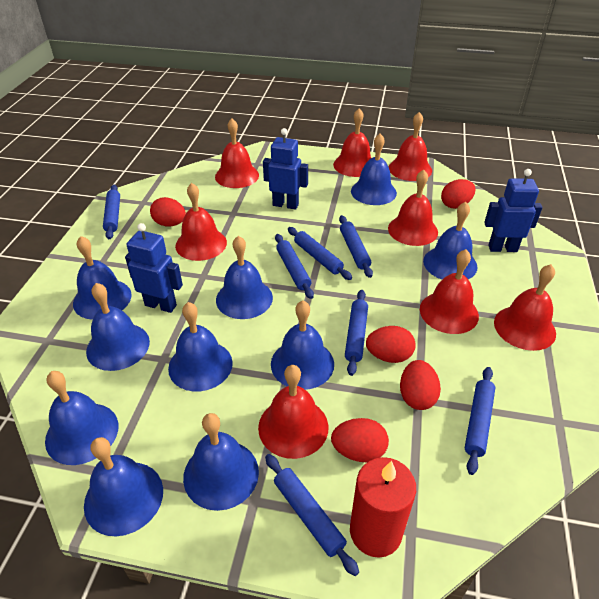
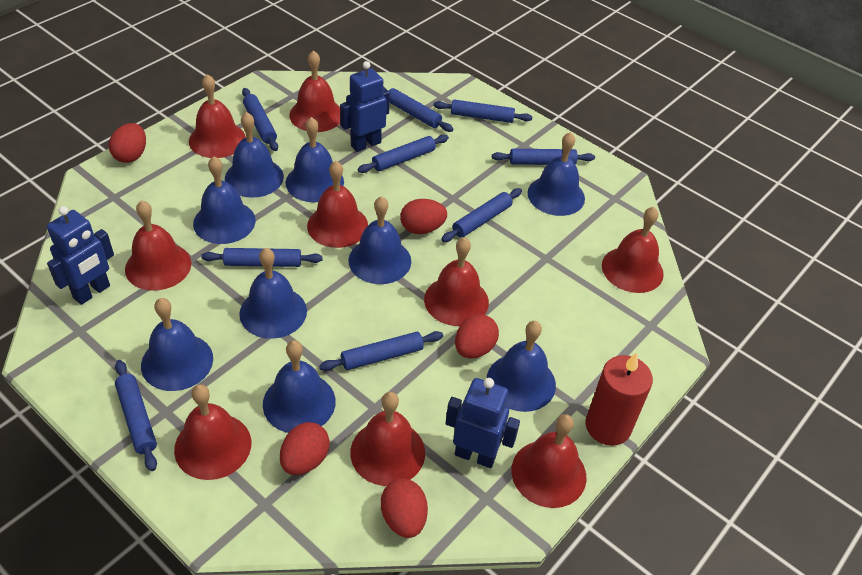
blue bell: [45,371,119,465] [73,236,131,320] [84,437,163,536] [86,283,150,371] [168,302,233,392] [183,413,259,511] [216,236,273,319] [271,301,334,390] [351,134,397,205] [423,202,477,279] = 10 -> [141,298,213,391] [193,156,256,244] [225,112,284,198] [239,248,307,339] [263,340,336,433] [285,117,344,202] [348,196,411,284] [487,321,556,412] [527,132,585,216] = 9
blue rolling pin: [103,185,120,239] [265,454,359,576] [275,234,314,299] [288,227,352,280] [339,215,373,278] [345,290,368,376] [465,367,495,475] = 7 -> [115,360,157,471] [201,248,323,267] [242,88,278,151] [319,331,443,371] [358,135,449,173] [383,86,453,132] [434,100,533,123] [441,188,522,242] [492,149,595,165] = 9
red bell: [175,183,227,261] [215,119,259,188] [258,365,328,459] [333,108,371,177] [388,169,438,246] [389,112,432,181] [420,249,479,334] [494,264,556,351] = 8 -> [125,200,191,291] [174,384,251,480] [189,74,246,158] [289,50,340,132] [307,161,368,248] [350,392,425,486] [424,237,489,326] [511,414,586,508] [602,207,664,293] = 9

